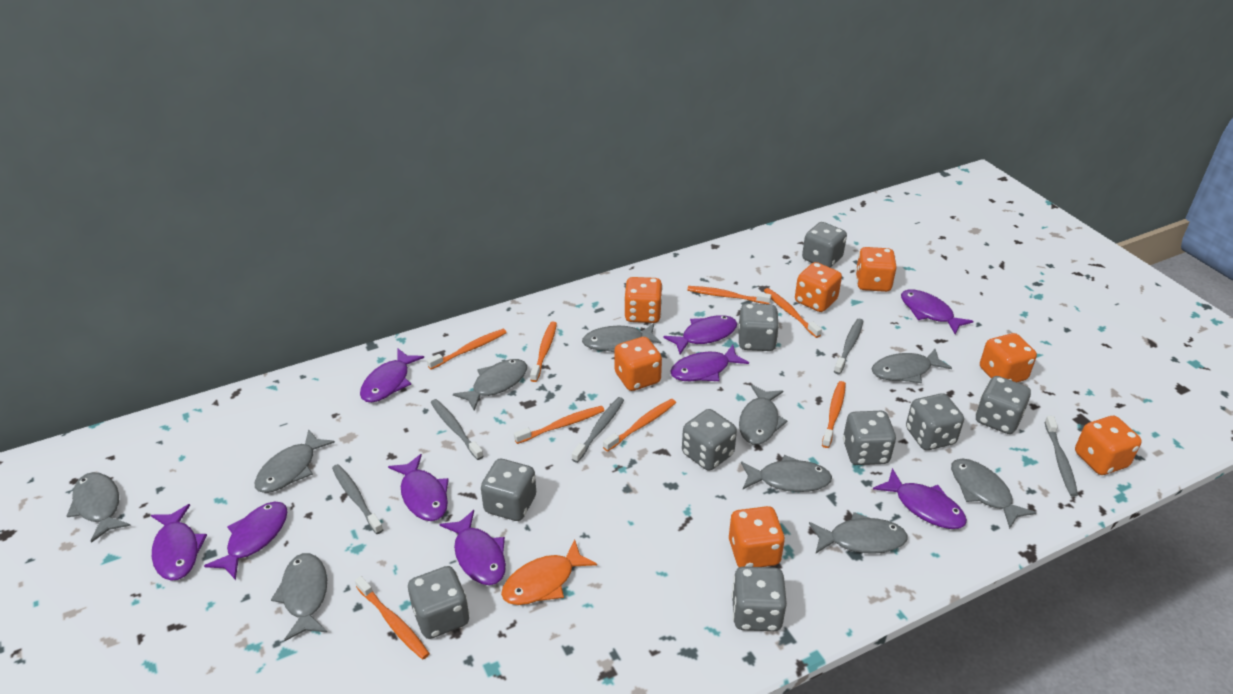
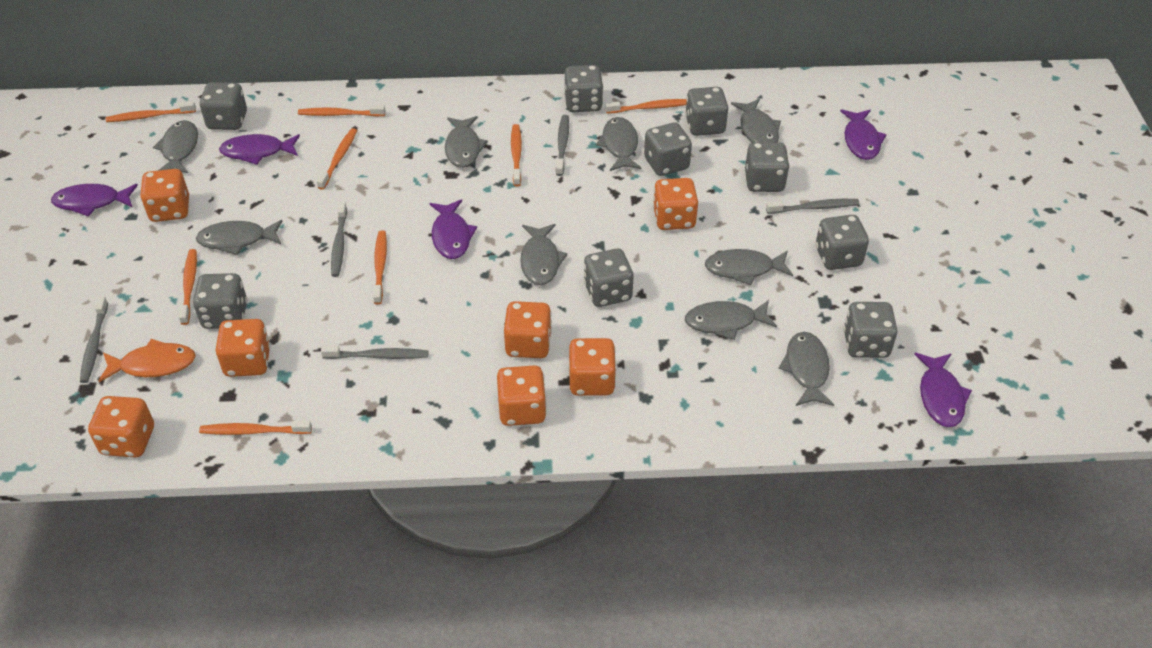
grey fish: [67,472,131,543] [254,429,335,493] [271,553,327,641] [453,359,527,411] [582,323,661,352] [739,385,788,445] [741,455,832,492] [809,512,908,554] [872,349,952,383] [951,458,1037,529] = 10 -> [153,120,198,173] [196,220,282,255] [445,116,488,168] [520,224,568,285] [596,117,641,171] [685,300,777,340] [705,249,793,285] [731,99,781,143] [778,332,834,406] = 9
purple fish: [151,504,207,581] [204,501,288,580] [360,348,424,402] [388,454,449,521] [439,510,506,585] [663,315,737,354] [670,345,749,381] [873,468,967,529] [901,289,974,335] = 9 -> [51,184,138,217] [219,134,300,165] [430,199,477,259] [840,109,887,160] [914,353,972,427] = 5

